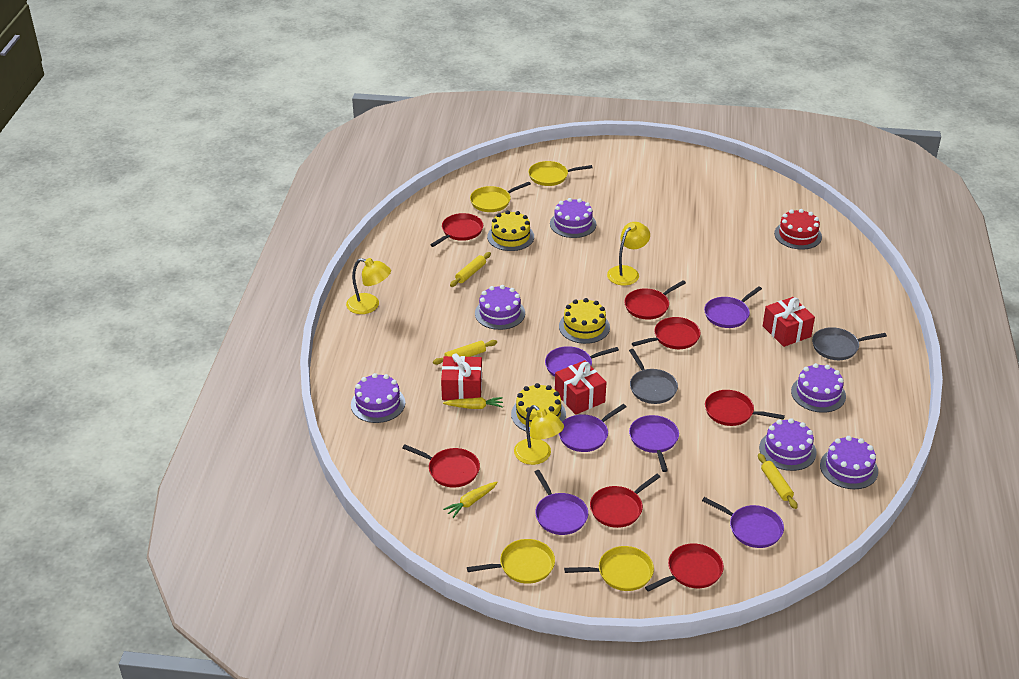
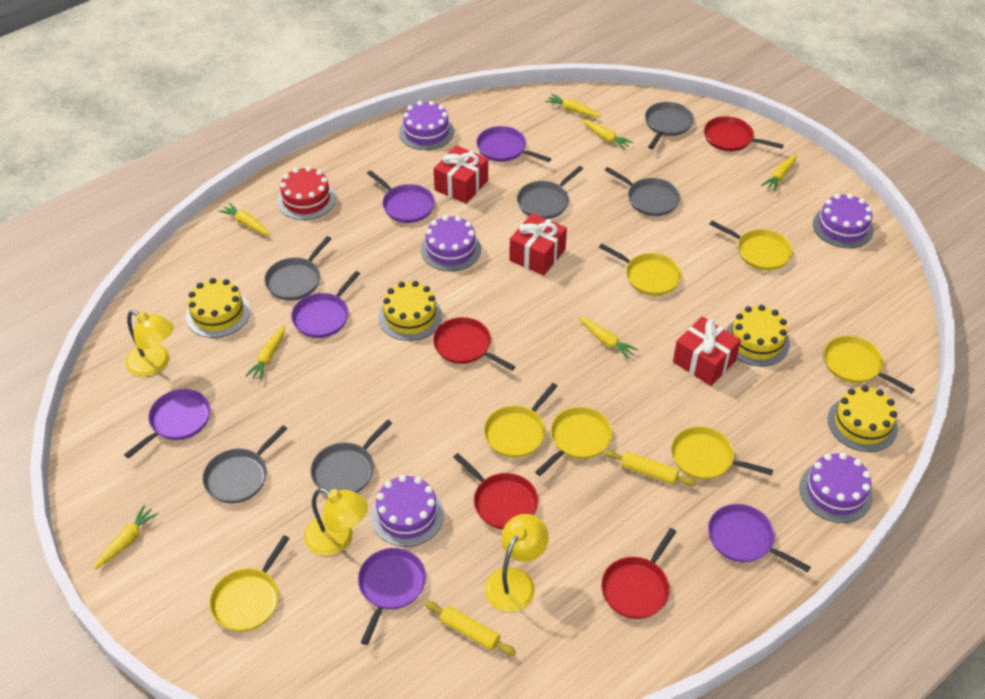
grey pan: [629,349,678,404] [812,327,887,360] = 2 -> [202,425,287,503] [264,236,331,301] [311,419,392,493] [517,166,583,219] [605,167,680,216] [645,102,694,149] = 6
purple cake: [351,373,405,423] [475,285,525,330] [550,198,596,238] [759,418,817,471] [791,363,846,413] [820,436,878,489] = 6 -> [371,475,444,547] [399,101,454,150] [421,215,481,271] [799,453,873,523] [813,194,874,248] = 5
red pan: [403,445,480,487] [430,213,483,247] [590,474,660,528] [624,280,686,320] [632,317,701,349] [645,543,724,592] [705,390,785,426] = 7 -> [433,317,516,371] [453,453,538,529] [601,528,676,619] [704,116,784,151] = 4
yellow cake: [487,210,534,251] [511,383,566,432] [559,298,610,344] = 3 -> [186,278,250,338] [379,281,442,341] [726,305,790,366] [828,385,898,452] = 4
yellow carrot: [443,397,503,409] [443,482,498,518] = 2 -> [94,505,159,570] [218,202,271,235] [245,326,285,381] [545,94,602,117] [578,317,638,360] [581,119,633,150] [761,154,797,192] = 7
yellow pan: [467,539,555,584] [470,182,531,212] [528,161,593,186] [564,546,654,591] = 4 -> [209,535,290,631] [484,383,558,458] [535,407,613,476] [599,244,682,296] [671,426,773,480] [709,221,793,270] [824,335,915,394] = 7
yellow rolling pin: [433,340,497,365] [450,252,491,287] [758,453,798,509] = 3 -> [425,601,516,656] [604,450,696,487] = 2

